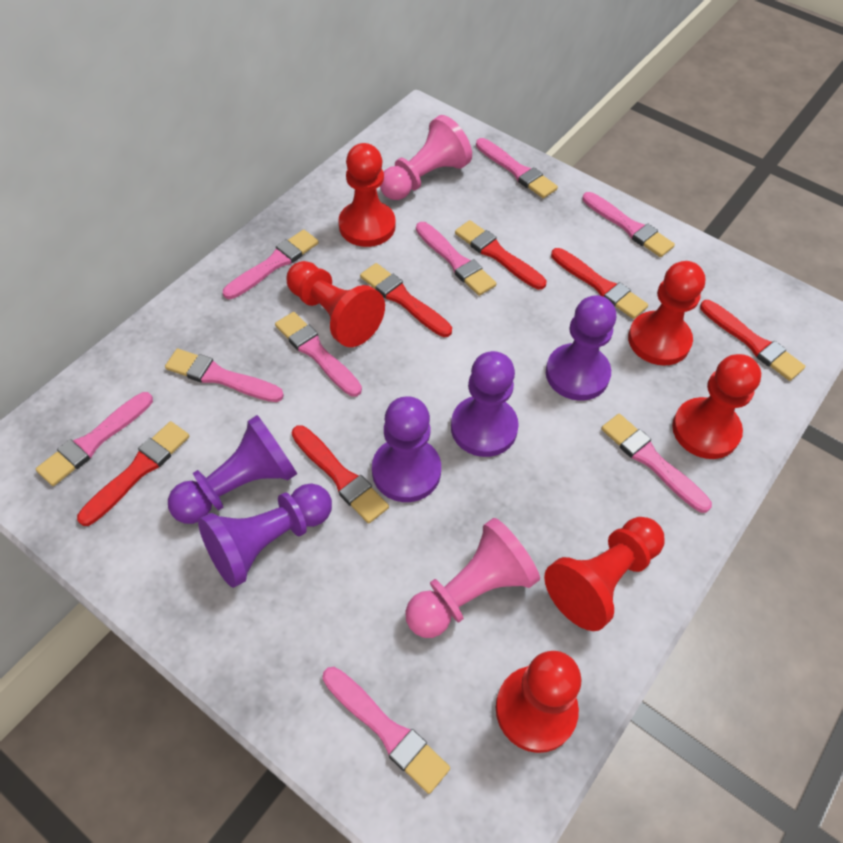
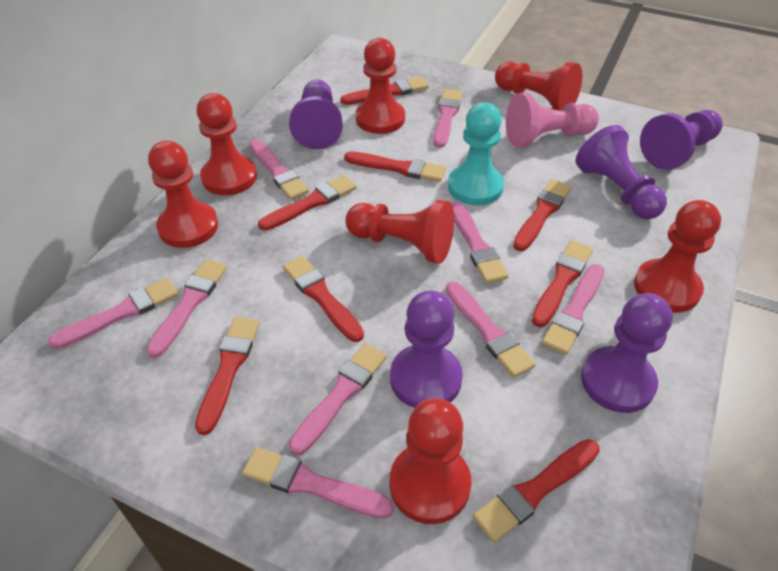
pink pawn: [380,115,472,200] [405,518,540,638] = 2 -> [506,93,599,148] = 1
red brush: [77,421,190,526] [292,425,389,524] [360,263,452,337] [455,220,546,290] [551,248,648,319] [700,300,805,381] = 6 -> [195,317,260,435] [258,175,357,231] [283,256,364,342] [340,76,429,105] [344,152,446,182] [473,439,600,542] [513,179,571,251] [532,240,593,327] = 8
red pawn: [287,261,385,347] [338,143,396,247] [496,651,581,753] [544,517,665,631] [628,261,705,366] [672,354,761,459] = 6 -> [148,141,218,248] [196,93,257,195] [345,200,454,264] [355,38,405,134] [390,398,471,524] [495,61,582,111] [634,200,721,313] = 7
turquoise pawn: none = 0 -> [448,102,504,205] = 1

